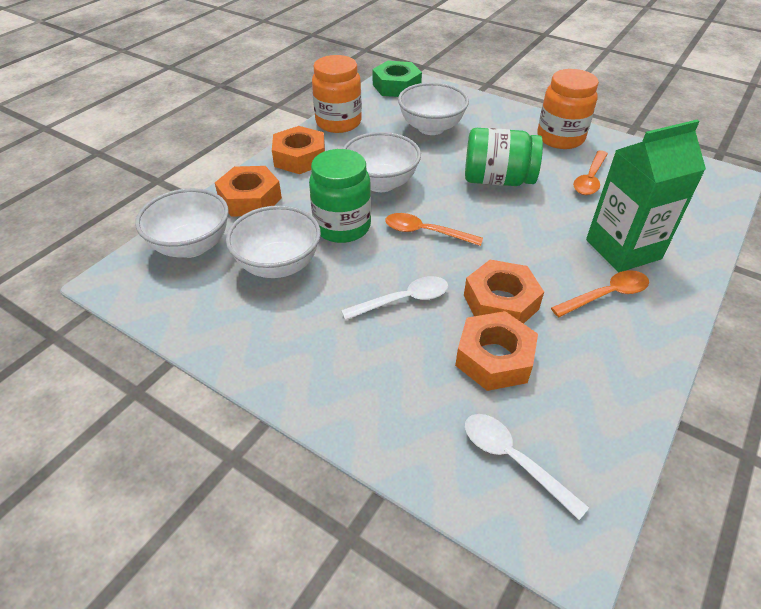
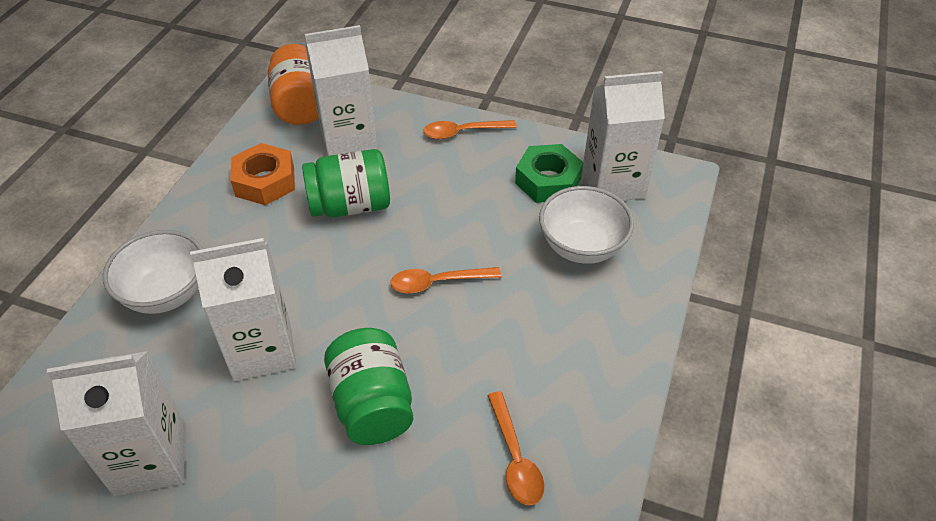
green carton: [586,120,706,272] = 1 -> none = 0
orange jar: [312,55,362,133] [537,69,599,149] = 2 -> [268,44,318,125] = 1
orange nut: [215,166,282,217] [272,126,325,174] [455,311,538,391] [464,260,544,324] = 4 -> [230,143,295,205] = 1
white bowl: [135,188,229,258] [226,205,321,278] [343,132,421,192] [398,82,469,135] = 4 -> [103,230,202,314] [539,186,634,264] = 2
white carton: none = 0 -> [47,351,186,496] [190,238,297,381] [305,25,377,156] [583,71,665,201] = 4
white spoon: [341,276,448,320] [465,414,589,520] = 2 -> none = 0

